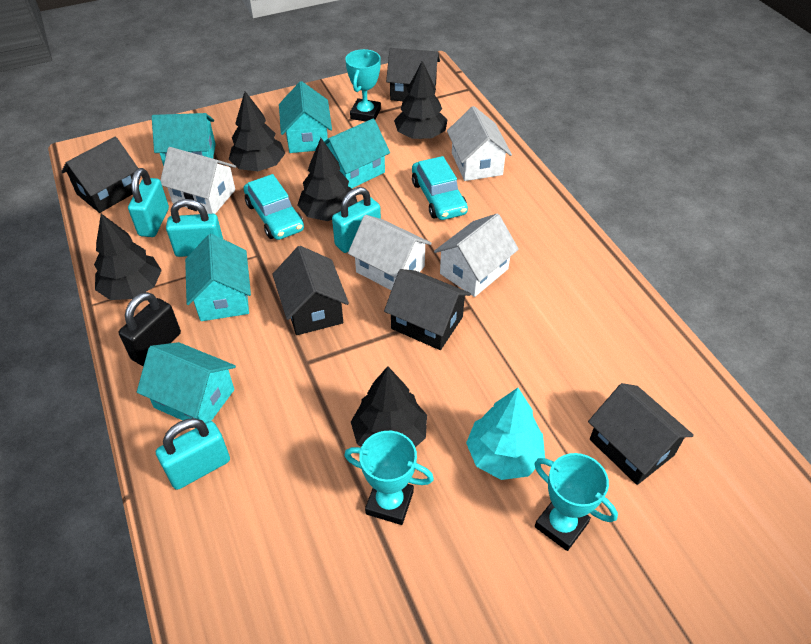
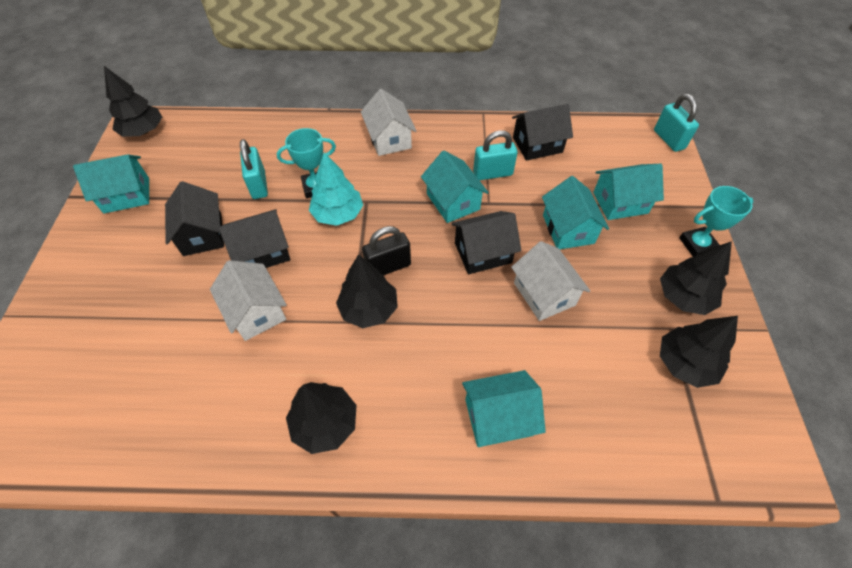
black house: [61,137,138,213] [272,246,349,335] [384,269,471,350] [386,48,440,101] [588,383,694,485] = 5 -> [165,181,224,256] [219,209,290,268] [451,211,521,274] [512,104,573,161] = 4
turquoise car: [244,174,304,240] [412,156,468,220] = 2 -> none = 0
turquoise padlock: [128,168,169,237] [156,418,230,490] [166,199,223,257] [332,187,381,253] = 4 -> [240,139,268,199] [473,130,518,180] [654,94,699,152] = 3
turquoise trophy: [344,431,434,525] [345,49,381,122] [534,453,618,551] = 3 -> [277,128,336,198] [679,186,753,257] = 2
white house: [160,147,236,214] [348,215,432,290] [434,213,519,297] [447,106,512,181] = 4 -> [210,260,287,341] [361,89,416,156] [511,241,590,321] = 3

